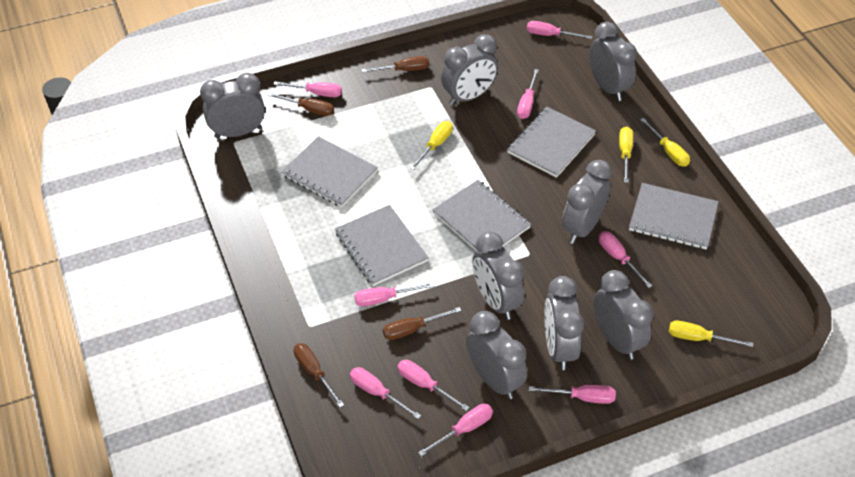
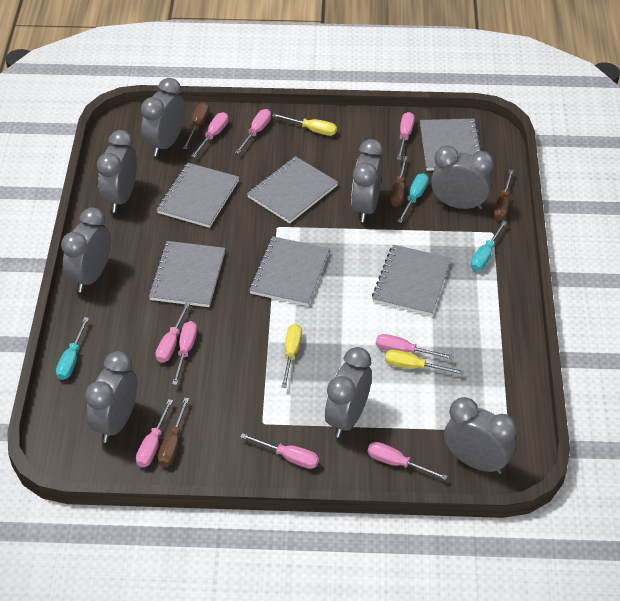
grey notebook: [281,136,378,207] [335,205,429,286] [433,180,531,252] [507,107,596,178] [629,183,719,250] = 5 -> [148,241,225,307] [156,163,239,228] [247,156,338,224] [249,236,330,306] [372,245,451,316] [420,119,481,171] = 6
turquoise screwdriver: none = 0 -> [56,317,89,380] [397,173,429,223] [471,221,507,271] = 3
yellow screwdriver: [410,121,453,170] [619,127,633,183] [640,118,690,167] [669,321,753,347] = 4 -> [272,114,337,136] [281,324,302,388] [385,350,464,375] = 3

